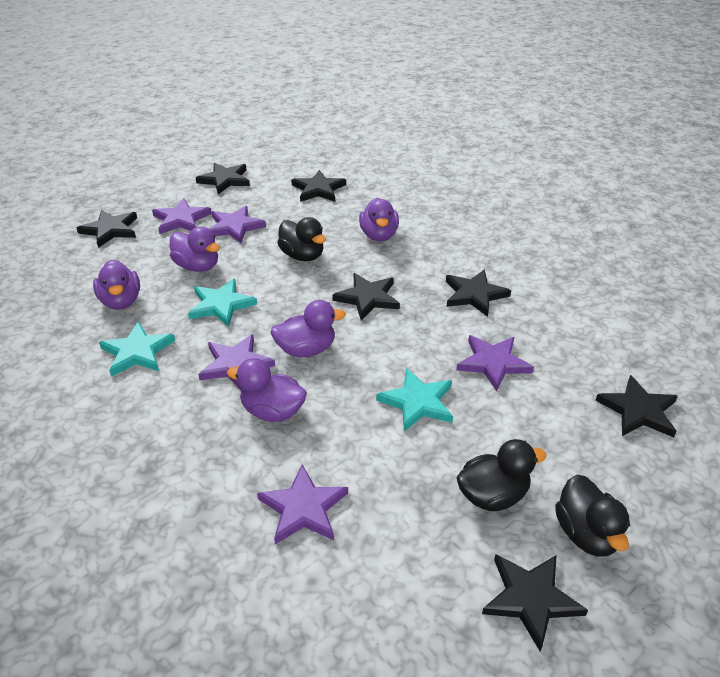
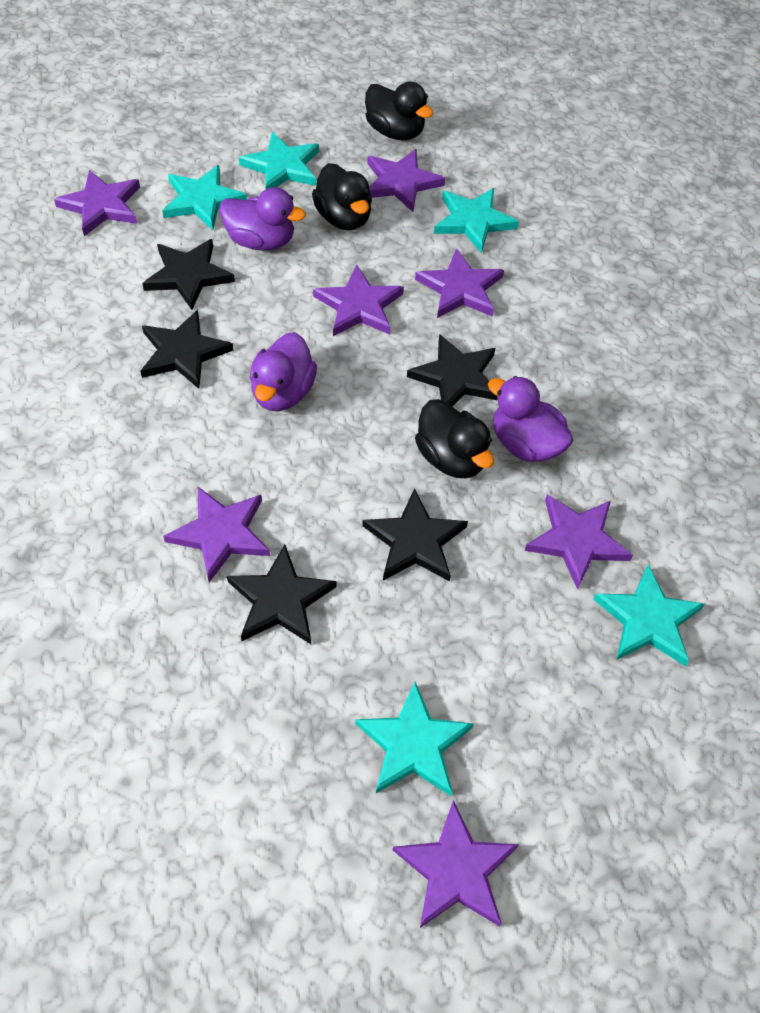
black star: [77,210,137,248] [196,163,250,194] [291,170,346,202] [332,273,400,320] [446,269,511,317] [482,554,588,652] [595,375,678,437] = 7 -> [140,310,234,389] [142,239,235,310] [227,545,337,644] [362,488,468,582] [407,334,498,407] = 5
purple duck: [93,260,140,310] [170,226,220,272] [227,358,307,422] [271,300,346,357] [359,198,399,241] = 5 -> [219,187,306,251] [250,332,317,411] [488,376,573,462] = 3
purple star: [152,198,212,234] [198,334,275,391] [209,206,266,243] [257,464,348,544] [456,335,534,391] = 5 -> [54,170,140,236] [163,487,270,582] [313,264,404,336] [367,149,445,212] [393,800,519,928] [415,248,504,318] [525,494,633,590] = 7
turquoise star: [99,321,175,377] [188,278,257,327] [376,368,453,432] = 3 -> [162,165,247,230] [239,132,319,189] [355,682,474,796] [434,188,519,253] [593,564,705,667] = 5

